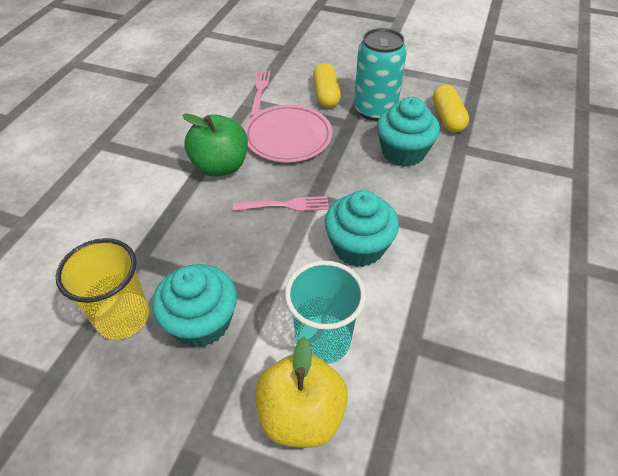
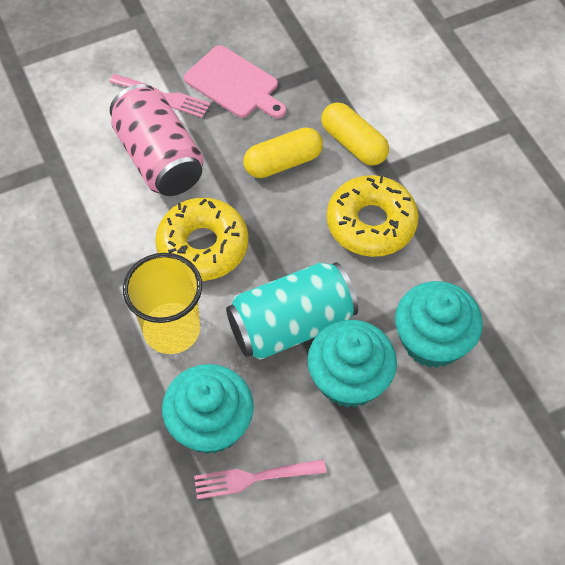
green apple: [182,113,248,177] = 1 -> none = 0
pink can: none = 0 -> [110,84,204,196] = 1
pink cutting board: none = 0 -> [184,45,286,118] = 1
pink plate: [244,105,332,162] = 1 -> none = 0
turquoise cup: [285,261,366,364] = 1 -> none = 0
yellow apple: [255,336,348,448] = 1 -> none = 0
yellow donut: none = 0 -> [155,198,248,281] [327,175,419,257] = 2

